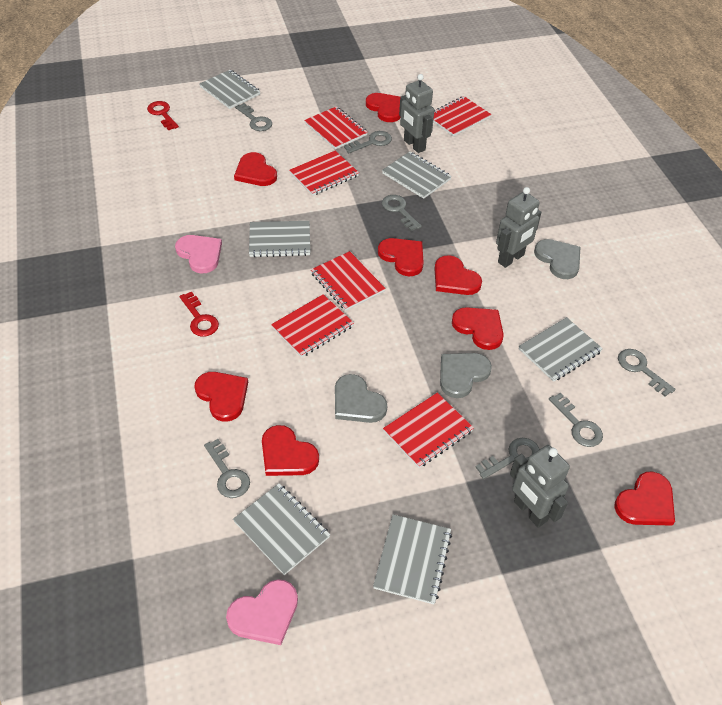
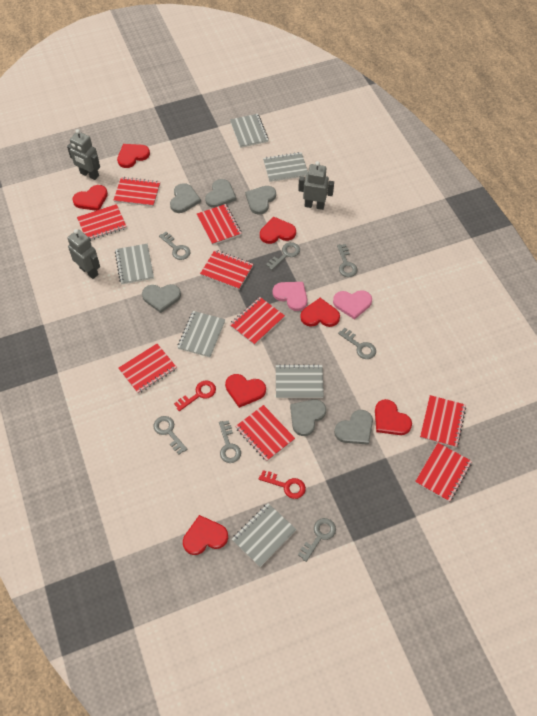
grey heart: [335,374,387,423] [440,353,492,398] [534,239,580,279] = 3 -> [142,284,181,313] [170,183,201,213] [205,179,236,208] [245,186,276,215] [290,399,326,436] [334,410,373,445] = 6
red heart: [194,372,248,422] [234,152,277,186] [262,425,319,476] [366,93,401,122] [378,238,424,276] [435,255,482,295] [452,307,504,350] [614,472,675,526] = 8 -> [72,185,108,211] [117,144,150,168] [183,515,228,555] [225,374,266,408] [260,217,296,244] [300,298,340,327] [375,399,412,435] = 7
red notebook: [271,294,354,357] [289,151,359,196] [304,106,368,149] [311,251,385,311] [383,392,474,468] [433,96,491,137] = 6 -> [77,204,127,241] [113,177,160,207] [119,344,177,394] [197,204,242,245] [200,250,253,290] [229,297,285,345] [235,405,295,461] [415,443,472,502] [420,395,466,448] = 9

